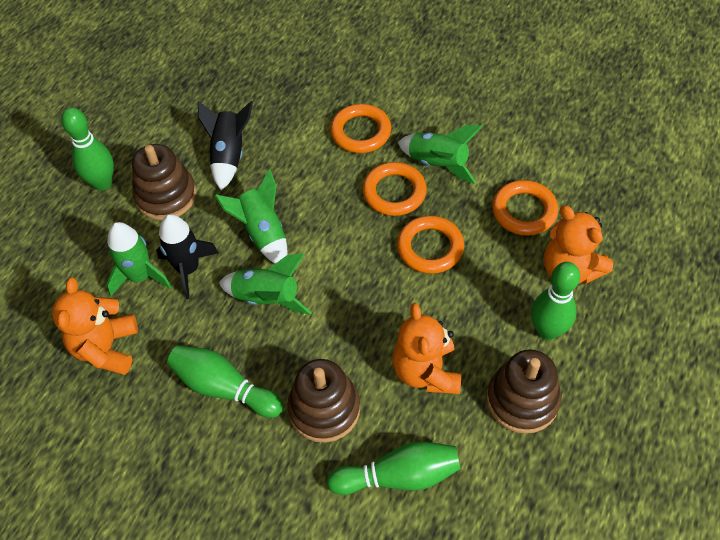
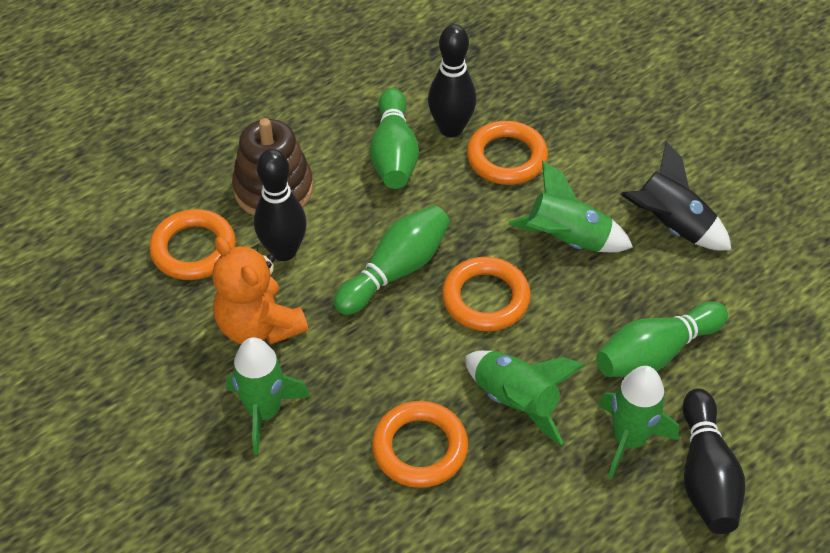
black bowling pin: none = 0 -> [254,149,307,261] [428,24,476,137] [683,388,745,534] = 3
black rocket: [156,214,219,299] [198,101,253,190] = 2 -> [620,141,732,250] = 1
brown stacking toy: [132,144,197,220] [287,359,360,443] [487,349,561,434] = 3 -> [232,118,313,216] = 1
green bowling pin: [61,107,114,190] [167,345,283,418] [327,441,461,495] [531,262,580,340] = 4 -> [334,205,450,315] [370,88,419,189] [596,302,728,377] = 3
orange teddy bear: [52,278,138,375] [393,303,461,394] [544,205,614,284] = 3 -> [212,236,308,345] = 1

